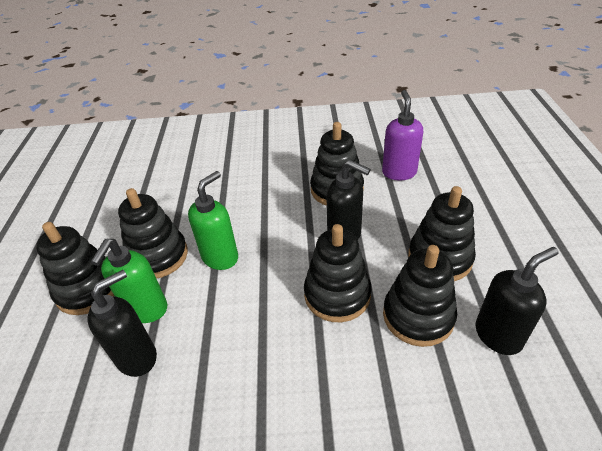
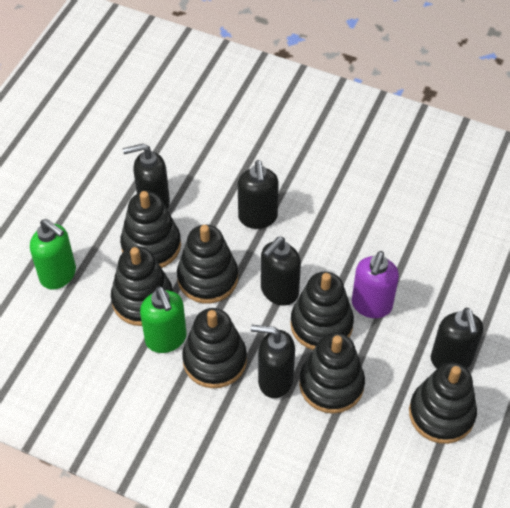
black soap dispenser: [87,270,157,377] [326,160,371,240] [476,247,559,355] = 3 -> [123,144,170,210] [238,160,279,229] [251,325,295,398] [261,237,301,306] [431,308,483,369] = 5
black stacking toy: [36,222,114,315] [118,188,188,279] [304,224,371,322] [310,122,364,206] [383,245,457,347] [408,186,476,281] = 6 -> [111,247,173,326] [120,191,181,268] [177,225,238,304] [182,308,247,388] [290,272,354,350] [299,333,365,414] [409,362,477,444] = 7

